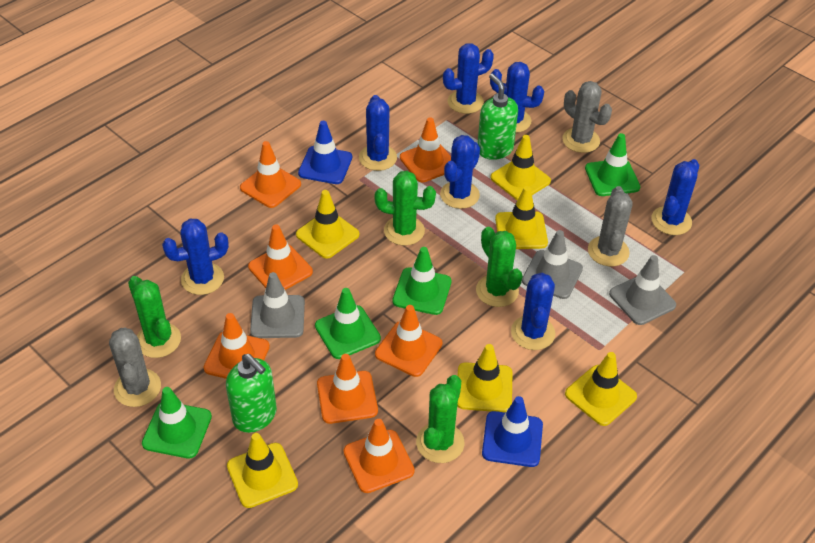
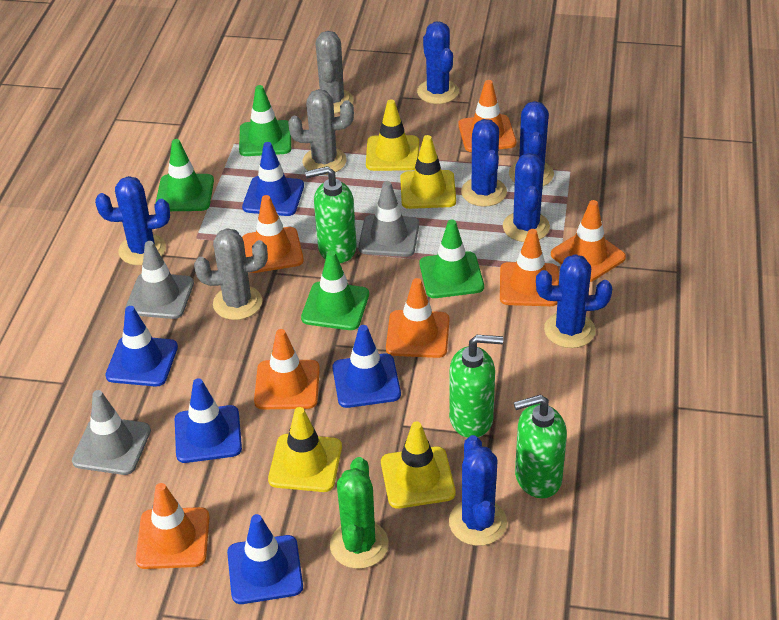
blue traffic cone: [298,121,352,184] [482,396,543,467] = 2 -> [105,306,178,387] [175,378,242,463] [227,514,303,604] [242,142,304,216] [332,325,401,408] = 5
green cactus: [128,276,181,358] [374,171,436,246] [416,375,464,463] [476,227,523,307] = 4 -> [330,457,389,569] = 1
green soap dispenser: [226,354,277,433] [477,74,518,160] = 2 -> [305,166,357,263] [449,335,503,438] [514,395,567,498] = 3
yellow traffic cone: [227,433,298,508] [296,190,359,259] [457,344,512,412] [490,135,551,200] [495,186,548,249] [565,352,637,426] = 6 -> [268,407,342,492] [366,99,419,171] [381,422,455,509] [400,135,456,209] = 4

